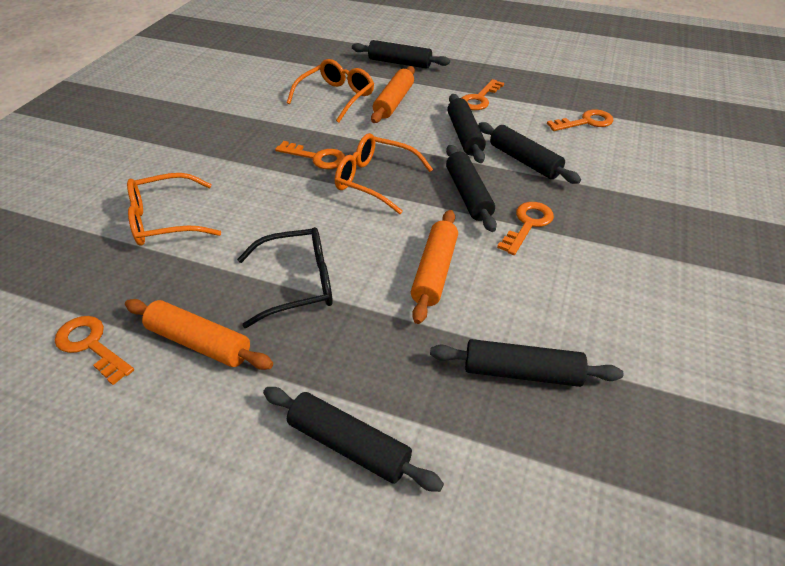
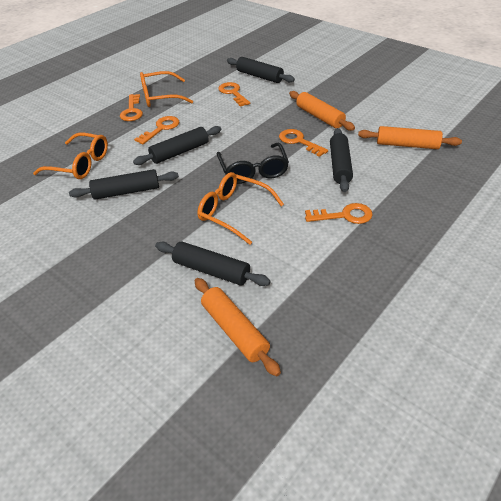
black rolling pin: [263,387,444,492] [352,40,450,69] [430,339,623,387] [446,145,497,232] [447,94,486,163] [478,122,581,184] = 6 -> [69,169,179,200] [133,126,221,165] [155,241,270,286] [227,57,295,83] [330,128,353,192] = 5

